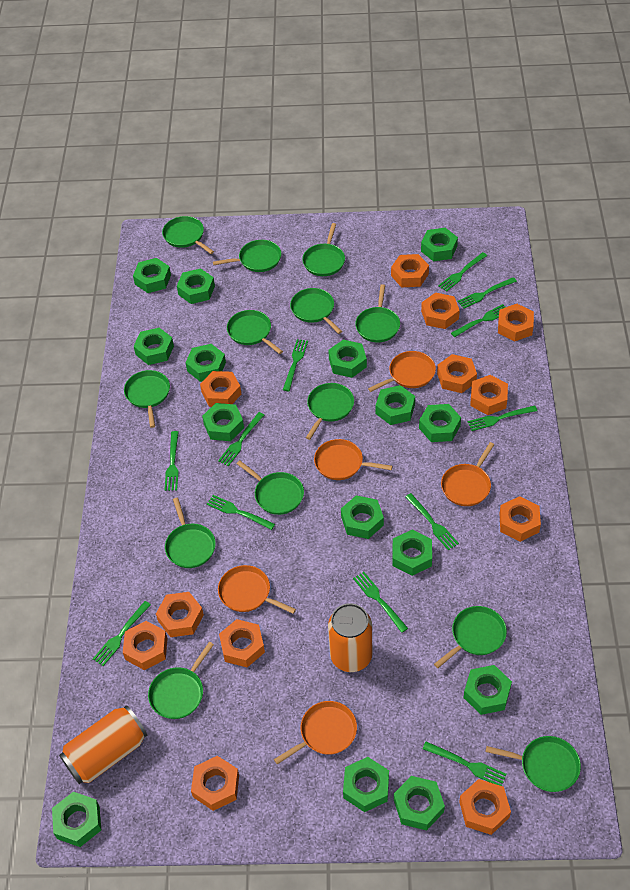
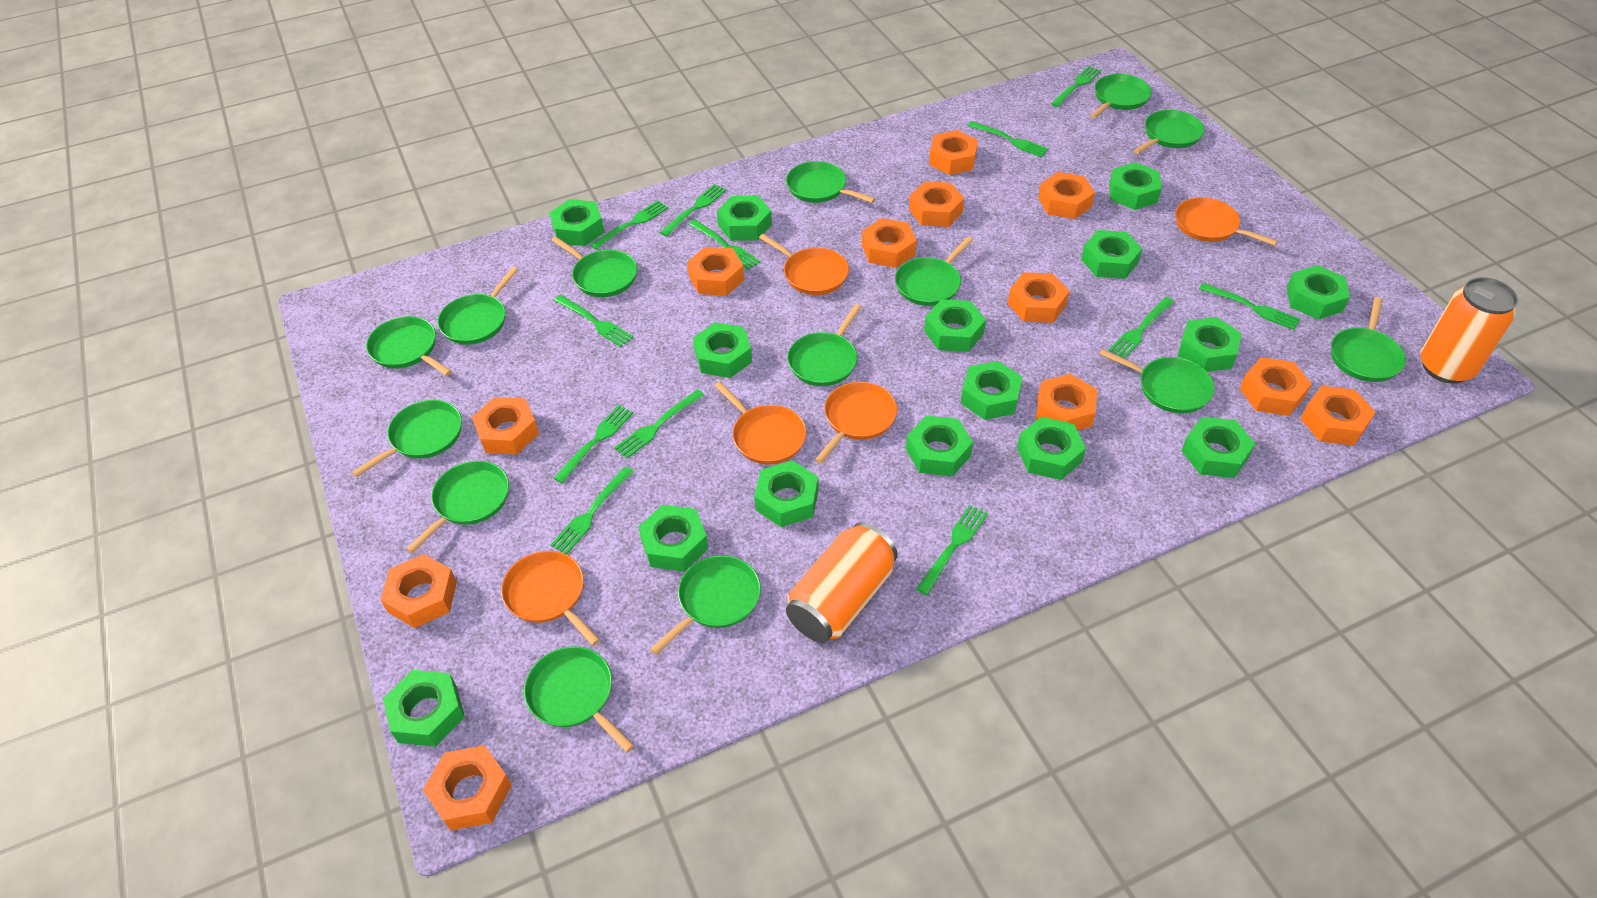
green pan: [124,370,170,428] [148,642,214,719] [162,216,214,254] [165,498,216,568] [213,240,281,272] [227,310,283,354] [237,460,304,515] [290,288,342,334] [302,223,345,276] [306,383,354,440] [355,284,400,342] [434,606,507,668] [486,736,581,792] = 13 -> [352,400,462,477] [366,316,452,376] [406,461,509,554] [438,267,519,345] [524,646,634,752] [552,237,637,297] [650,555,761,655] [786,161,875,203] [787,304,861,386] [895,236,973,306] [1090,74,1151,118] [1099,349,1215,414] [1134,110,1204,154] [1331,297,1406,382] = 14

